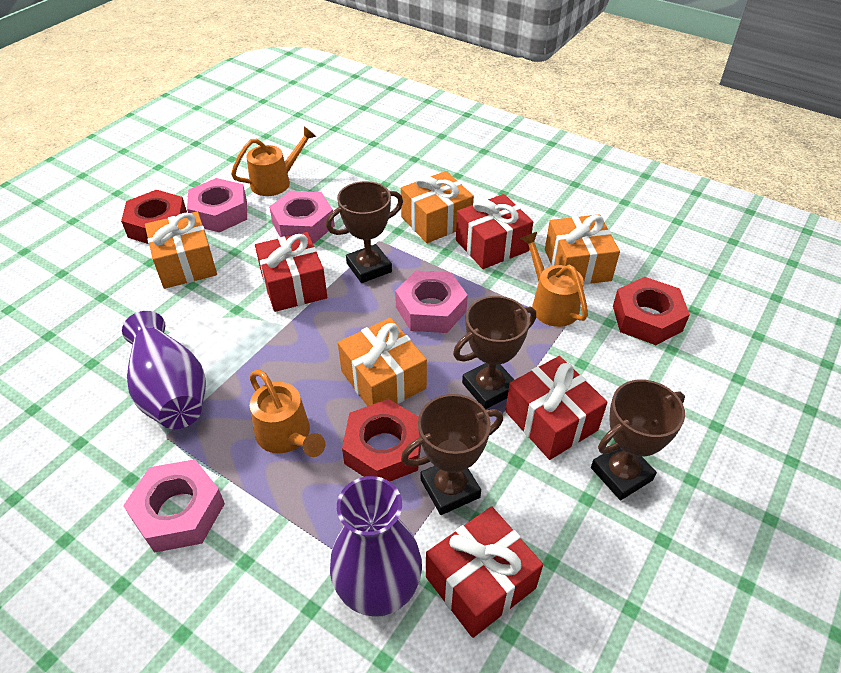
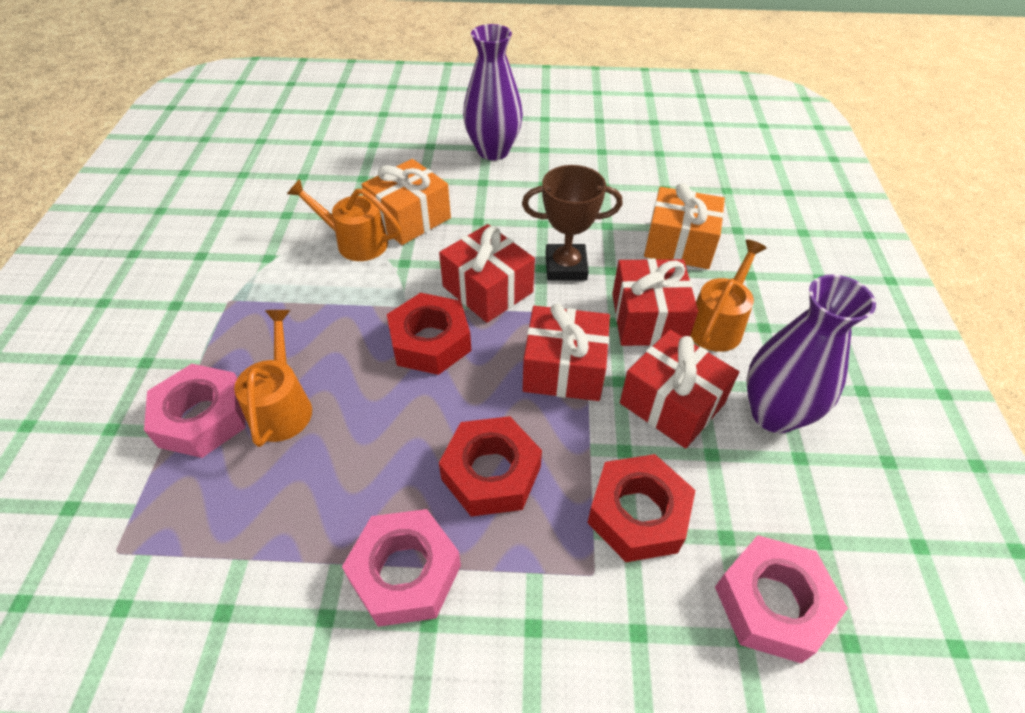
brown trophy: [326,181,403,283] [401,394,503,515] [453,296,536,409] [591,380,685,500] = 4 -> [522,165,623,281] = 1
orange gift: [145,211,217,289] [338,318,427,406] [401,171,474,243] [545,214,620,285] = 4 -> [362,159,451,245] [644,183,725,269] = 2
pink nut: [123,459,225,553] [187,178,247,233] [269,191,335,243] [395,270,468,333] = 4 -> [144,364,246,458] [342,509,461,627] [715,535,848,663] = 3

